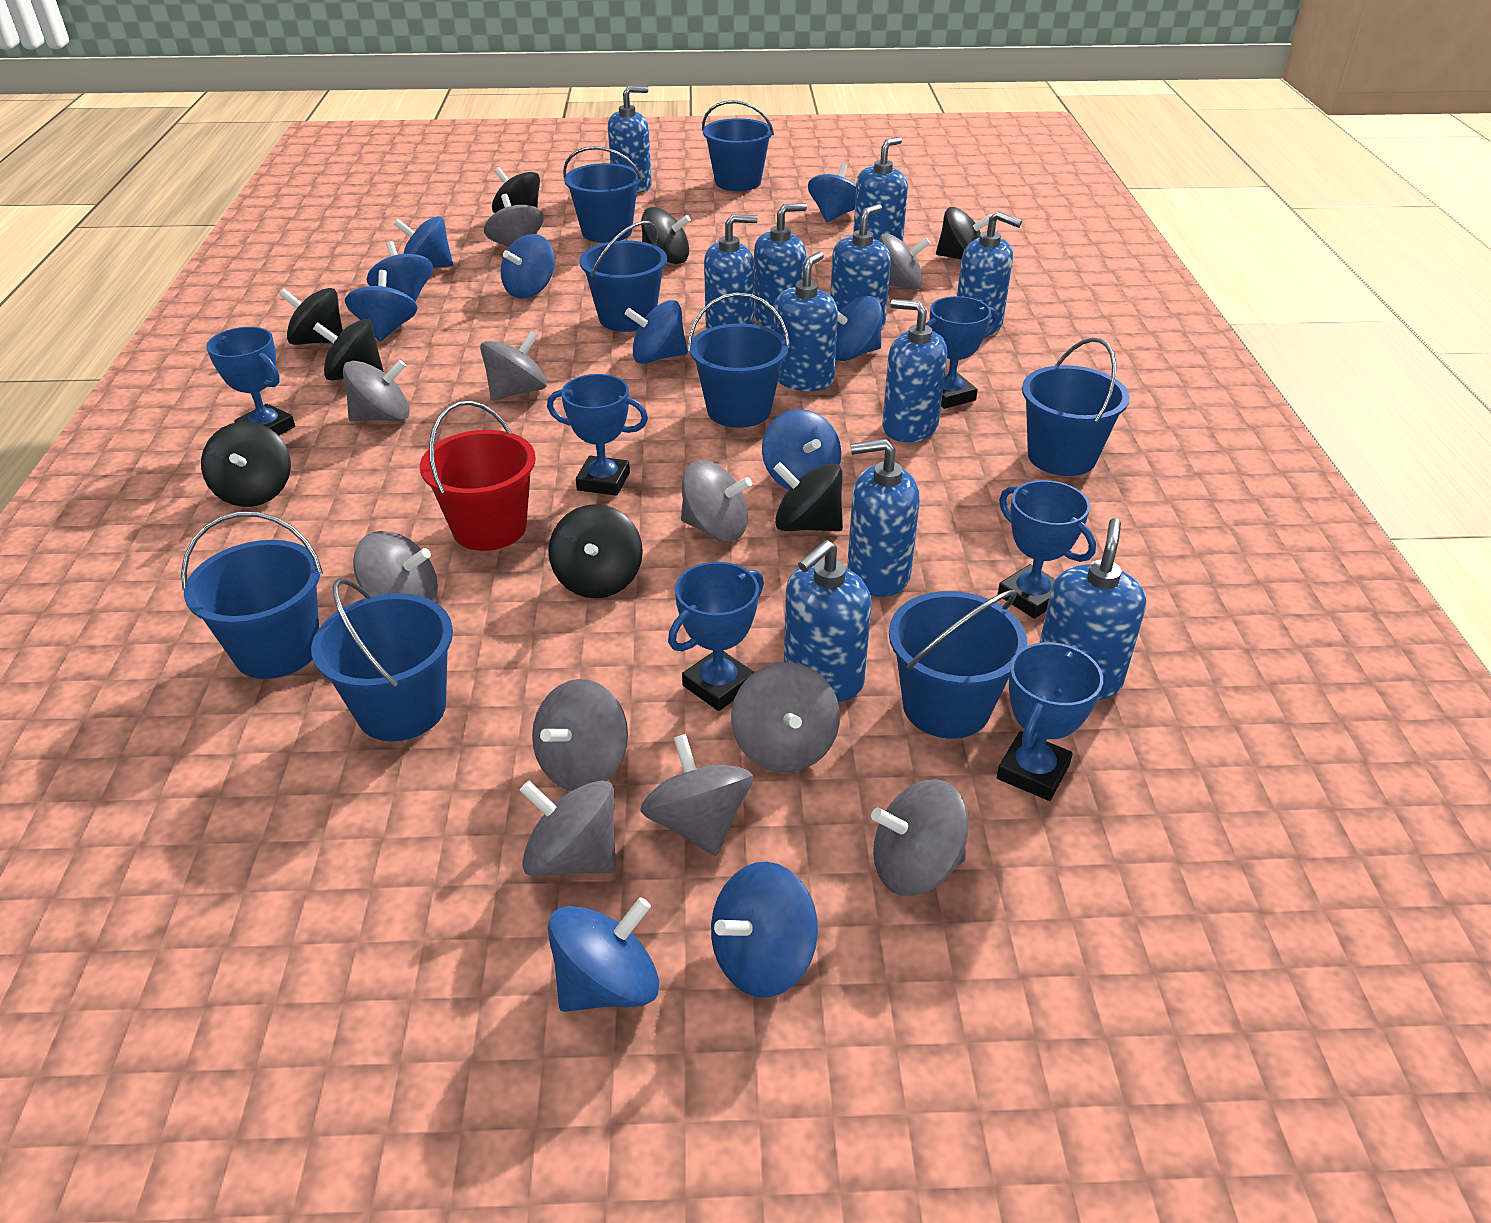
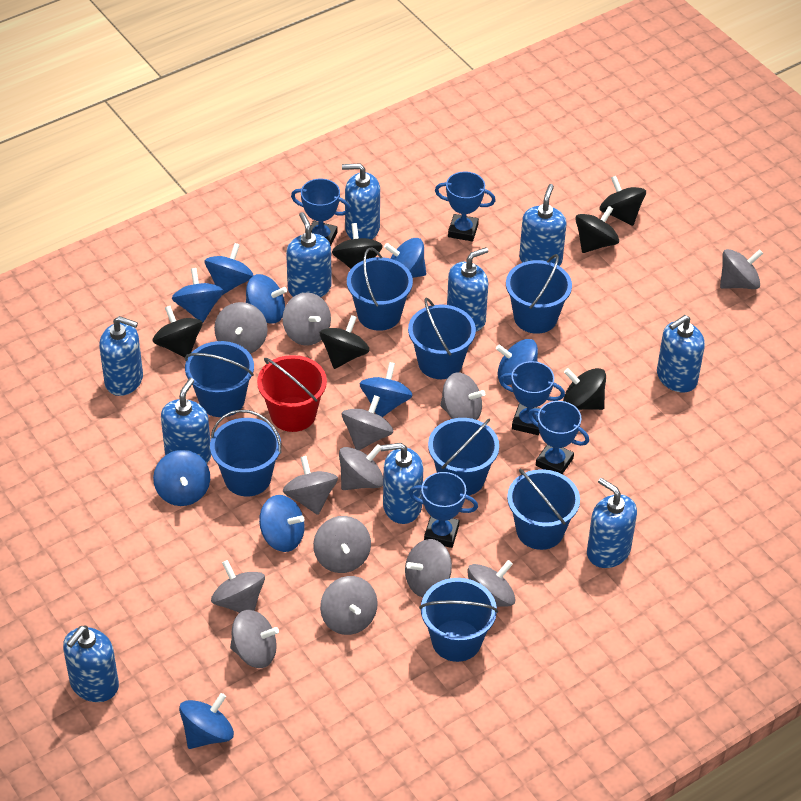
black spinning top: [201,422,291,507] [279,288,343,345] [313,319,384,381] [492,167,540,213] [548,504,643,598] [641,207,691,264] [774,462,843,531] [936,207,992,259] = 8 -> [153,306,202,358] [320,315,370,369] [332,223,383,269] [563,368,606,410] [575,206,619,253] [599,176,646,226] = 6
blue soap dispenser: [608,86,652,193] [704,214,758,329] [754,203,807,330] [774,252,838,391] [784,540,871,702] [830,204,891,331] [847,439,920,597] [853,137,908,241] [882,299,947,442] [957,211,1022,335] [1039,518,1146,700] = 11 -> [63,626,119,702] [99,316,143,396] [161,378,211,464] [286,212,332,297] [342,163,380,239] [380,443,423,524] [447,247,488,331] [519,184,567,266] [587,478,637,568] [657,315,705,393] = 10
blue spinning top: [345,270,418,341] [367,241,433,301] [394,216,453,267] [501,234,555,298] [547,897,659,1012] [625,300,688,364] [711,862,818,997] [762,409,841,490] [808,164,856,222] [835,296,883,361] = 10 -> [153,450,210,506] [172,268,224,323] [179,693,234,749] [204,243,254,294] [246,274,287,324] [259,495,305,552] [359,362,413,417] [384,238,426,278] [496,339,538,385] = 9
blue trophy: [206,327,295,435] [547,374,648,496] [668,562,764,711] [926,296,998,409] [997,642,1103,801] [998,480,1096,619] = 6 -> [291,179,350,246] [409,472,478,548] [435,171,496,242] [499,361,565,435] [528,401,589,474] = 5
grey spinning top: [343,360,410,421] [353,531,438,602] [480,331,547,401] [484,194,544,247] [520,780,616,877] [532,679,628,791] [640,734,753,856] [681,460,752,542] [731,662,840,772] [871,779,969,896] [879,233,930,290] = 11 -> [211,560,265,613] [214,302,268,354] [230,610,279,668] [282,292,331,346] [283,456,338,515] [313,516,371,573] [320,576,378,635] [339,444,383,490] [342,395,393,450] [405,539,452,597] [440,373,485,420] [467,560,515,607] [720,249,763,289] = 13

